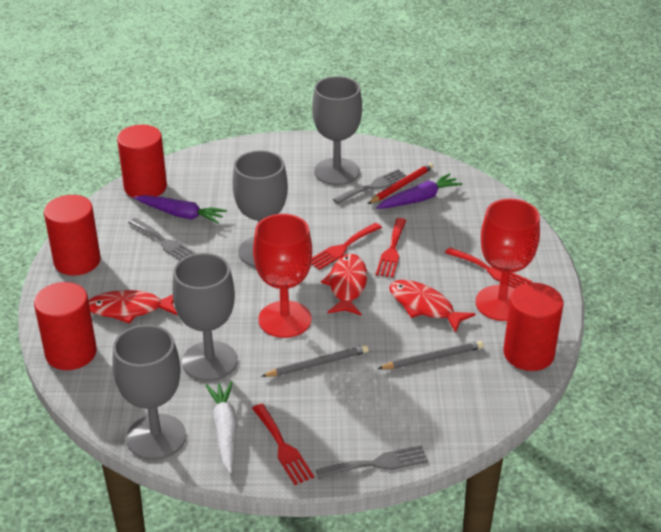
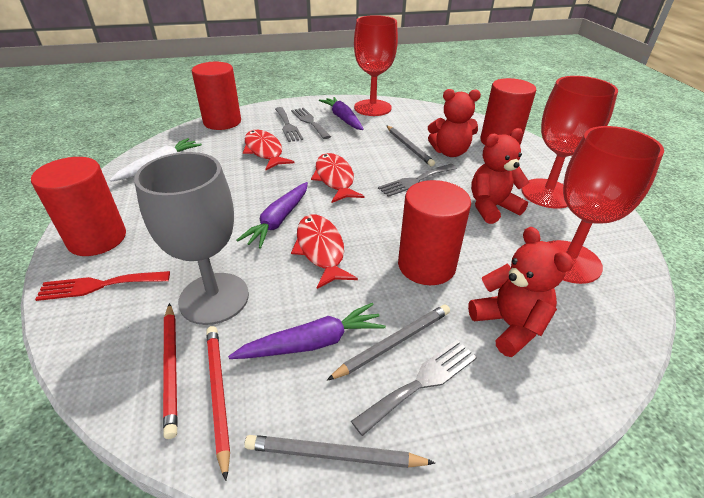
grey fork: [128,218,196,260] [316,445,428,479] [333,169,407,204] = 3 -> [275,107,303,142] [291,108,331,139] [351,340,477,436] [378,164,457,197] = 4
grey goblet: [113,325,186,460] [172,253,238,381] [233,150,288,267] [312,76,362,185] = 4 -> [134,152,249,325] = 1
grey pencil: [261,345,369,377] [377,341,484,369] = 2 -> [245,435,435,468] [327,305,450,381] [386,125,435,166] = 3
purple carrot: [134,195,227,224] [376,173,462,209] = 2 -> [228,303,386,359] [236,182,308,249] [319,97,364,130] = 3
red fork: [252,404,314,485] [311,223,382,270] [376,218,406,278] [445,247,532,288] = 4 -> [35,271,170,301] = 1
red goblet: [253,214,312,338] [476,199,540,321] = 2 -> [354,15,398,116] [521,76,618,208] [548,126,664,284] = 3
red pencil: [368,163,434,204] = 1 -> [163,303,178,439] [206,326,230,481] = 2
red teddy bear: none = 0 -> [428,89,481,157] [468,227,573,357] [471,128,529,224] = 3

